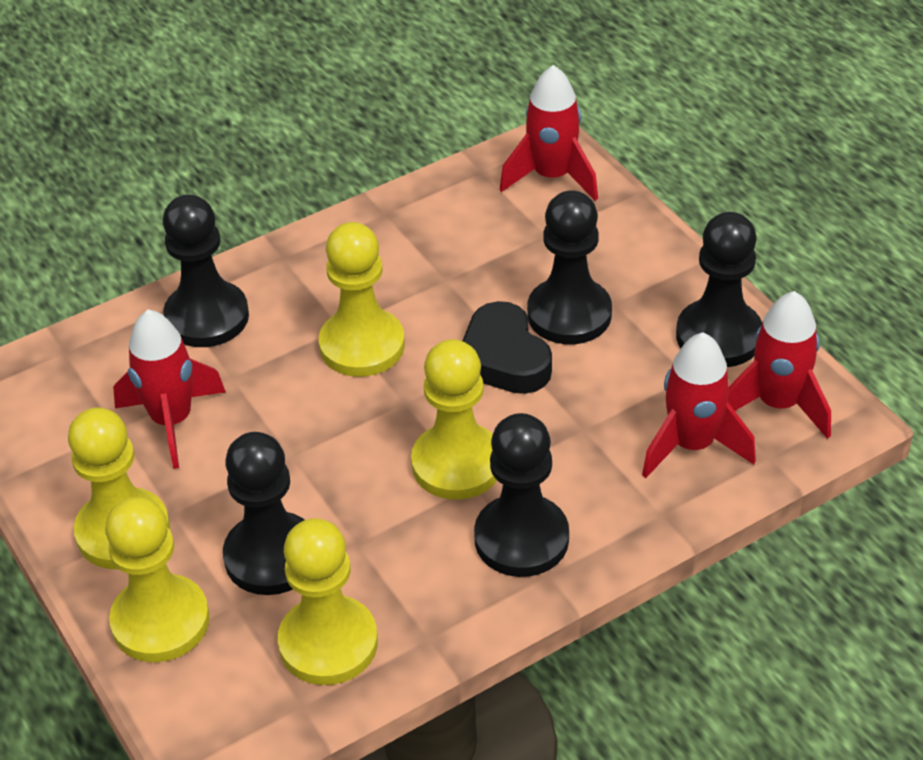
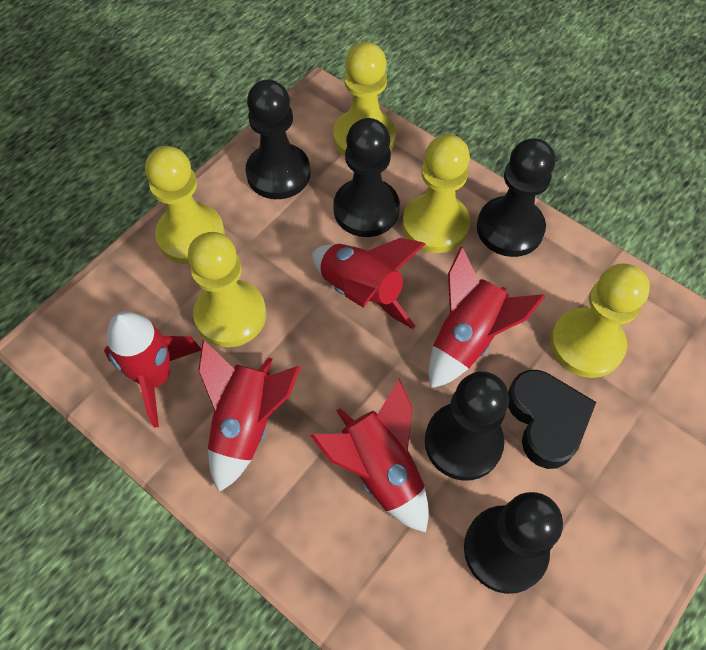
red rocket: [113,309,226,469] [499,65,598,201] [642,332,756,478] [728,291,831,439] = 4 -> [104,311,202,428] [198,340,301,492] [310,378,429,532] [312,238,425,329] [429,247,546,388] = 5

